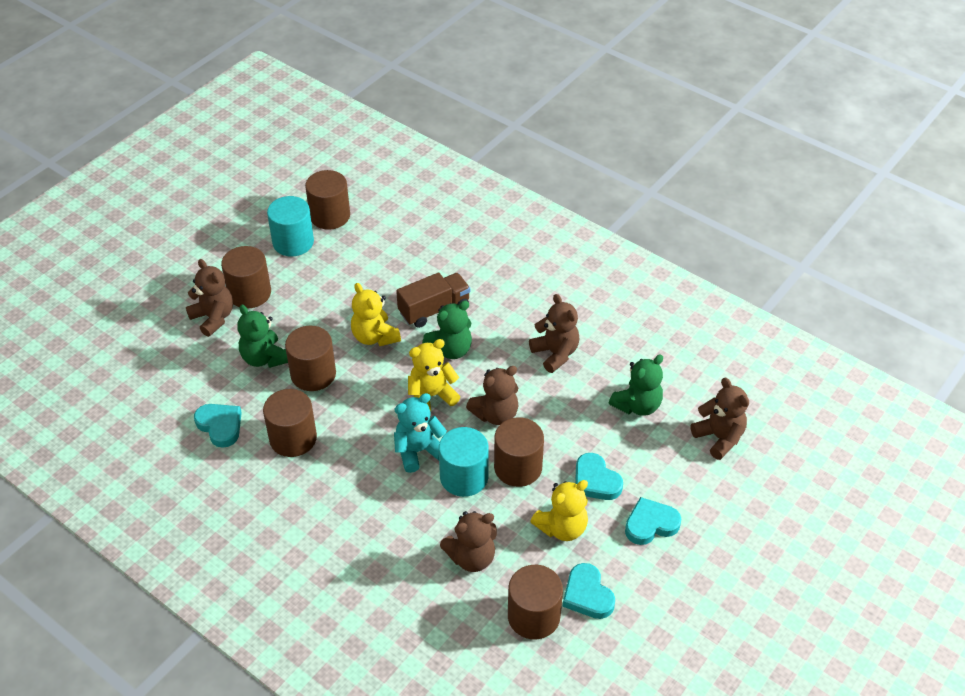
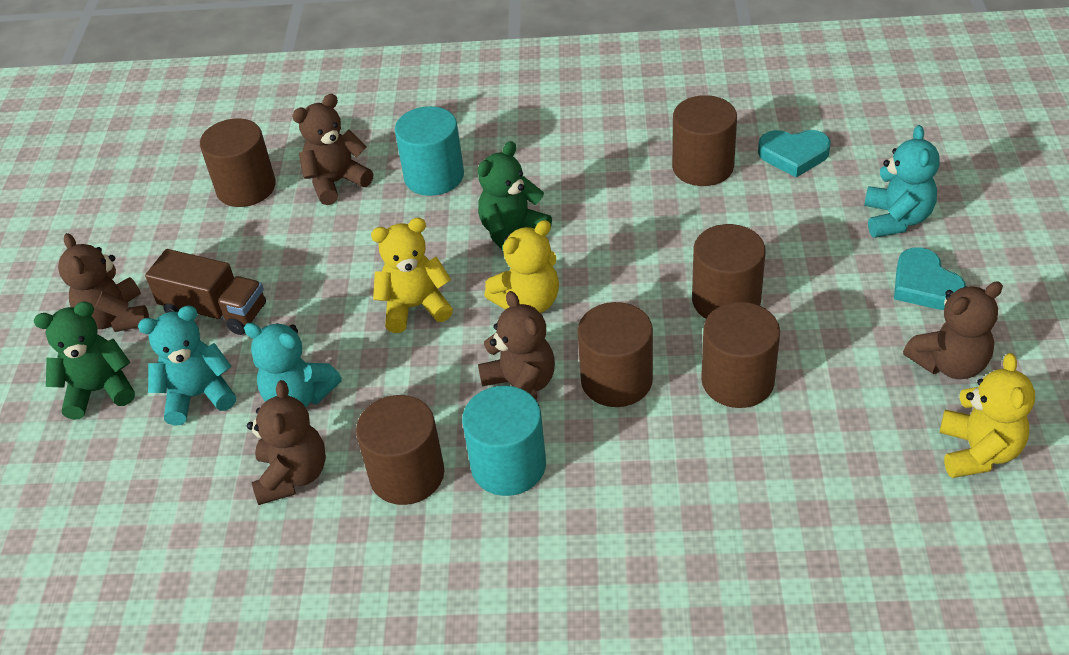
green teddy bear: [237,305,288,368] [422,301,472,359] [609,355,663,416] = 3 -> [34,301,135,420] [478,141,552,251] = 2
turquoise heart: [194,404,242,448] [563,563,615,619] [575,453,623,500] [625,497,681,545] = 4 -> [758,130,831,178] [894,247,966,310] = 2
turquoise teddy bear: [394,393,447,473] = 1 -> [138,305,236,426] [244,323,342,407] [864,125,940,238] = 3

